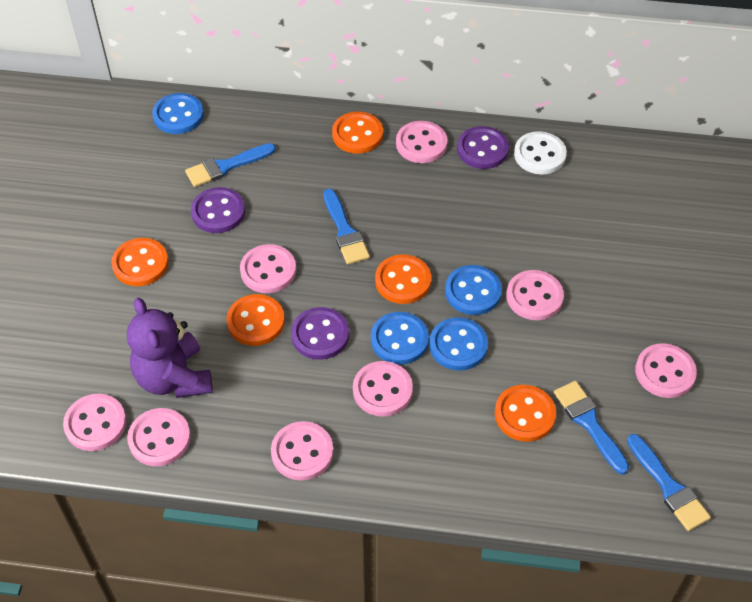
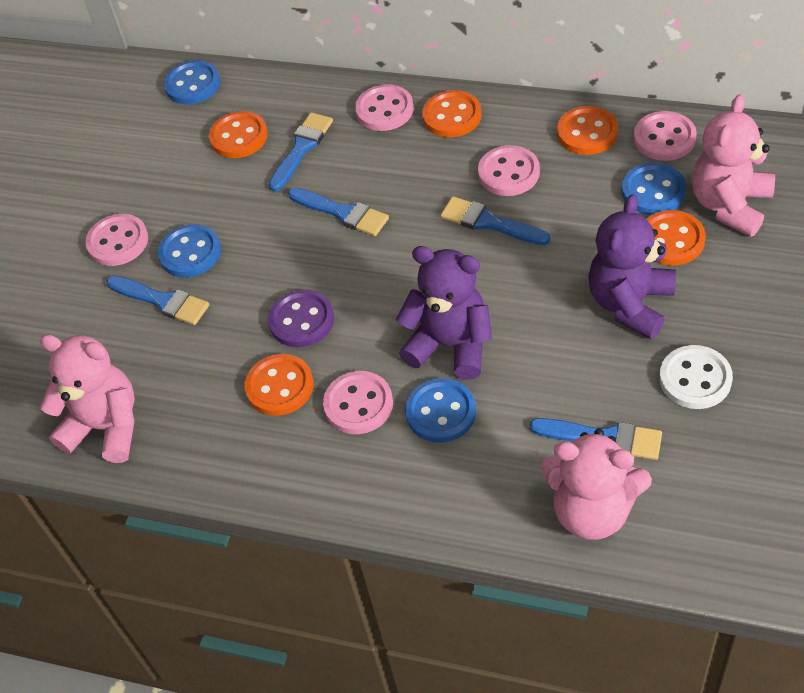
blue brush: [185,143,276,187] [323,189,370,264] [554,381,629,475] [627,434,711,531] = 4 -> [107,276,209,325] [269,112,333,192] [288,188,389,236] [440,196,551,245] [530,418,662,460] = 5
pink button: [63,394,126,451] [127,408,191,466] [240,244,296,293] [271,421,333,481] [353,361,413,417] [396,121,447,163] [506,270,564,320] [635,343,697,398] = 8 -> [85,214,148,266] [323,371,393,434] [355,84,414,131] [478,145,540,196] [634,111,697,161] = 5
pink teddy bear: none = 0 -> [39,335,135,463] [541,429,652,540] [692,94,775,237] = 3
purple button: [191,187,245,233] [291,307,349,360] [457,126,509,169] = 3 -> [268,289,334,347] = 1
purple teddy bear: [127,298,213,398] = 1 -> [396,246,492,380] [588,194,676,339] = 2

